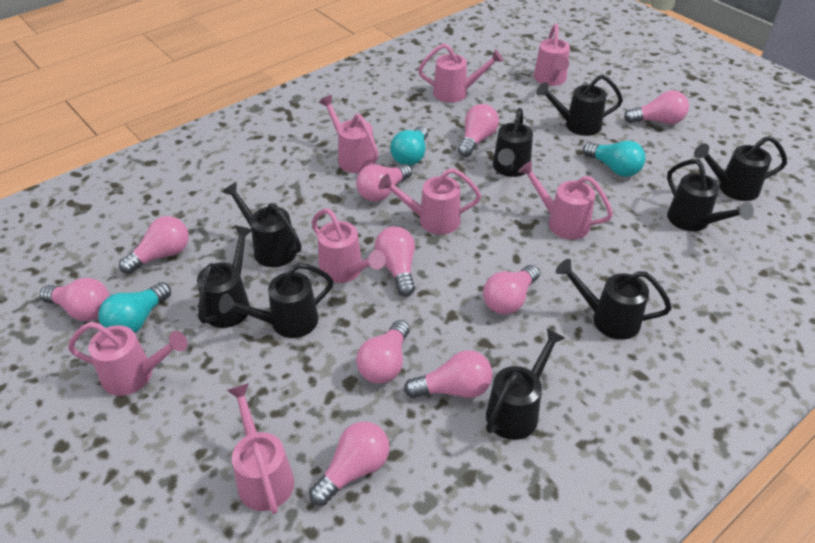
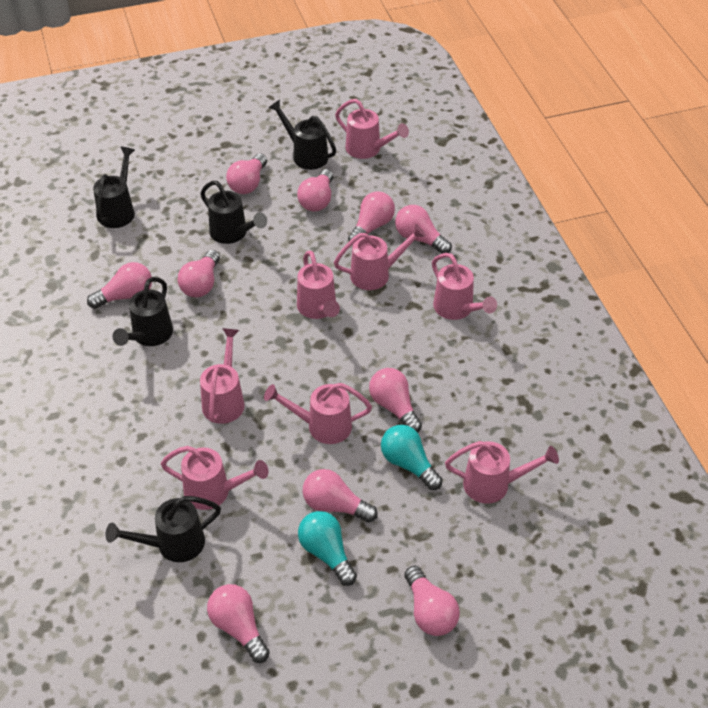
black watering can: [197,226,253,328] [219,263,334,338] [222,182,301,267] [486,328,565,440] [493,108,533,177] [536,74,623,136] [556,259,672,340] [667,159,754,231] [694,136,787,201] = 9 -> [93,147,135,228] [105,496,221,562] [113,277,173,346] [200,181,267,244] [269,99,336,170] = 5
turquoise light bulb: [98,282,171,333] [390,126,428,166] [583,141,646,177] = 3 -> [298,511,357,586] [381,425,443,490] = 2

